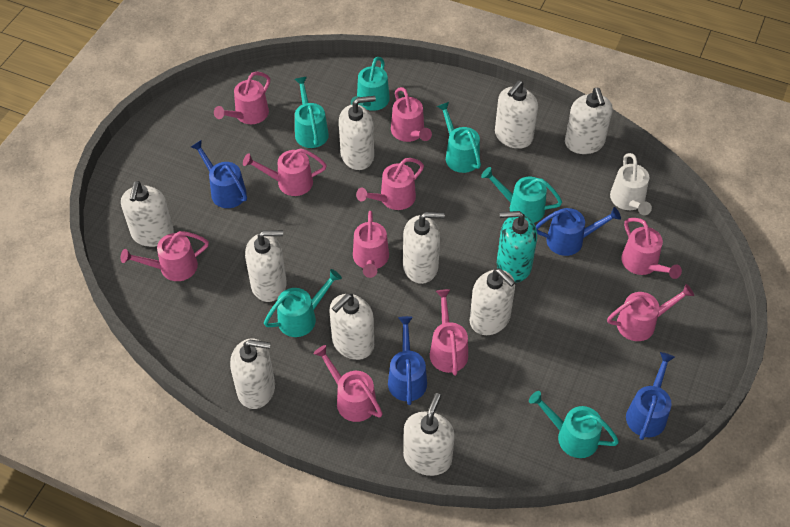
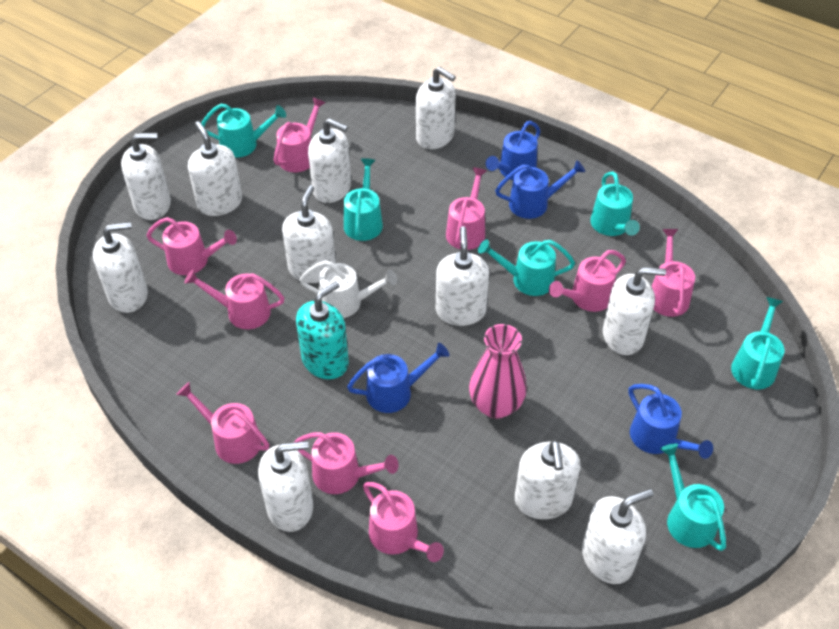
pink vase: none = 0 -> [469,324,527,419] = 1
pink watering can: [121,231,209,281] [214,72,270,124] [243,148,327,196] [313,345,383,422] [353,211,389,278] [356,158,424,210] [391,87,432,142] [430,289,468,376] [607,284,694,341] [621,218,682,279] = 10 -> [146,217,237,275] [176,382,269,464] [184,269,284,329] [274,97,325,172] [294,432,399,494] [363,482,444,562] [446,167,487,250] [549,250,626,312] [651,229,695,317] = 9
white soap dispenser: [121,181,174,247] [230,338,275,409] [245,230,287,302] [329,294,374,360] [339,96,376,170] [403,212,445,284] [403,393,455,476] [470,269,516,335] [495,80,538,149] [565,88,613,154] = 10 -> [93,222,148,313] [121,133,171,220] [188,121,242,216] [258,441,313,532] [282,185,336,283] [308,118,351,203] [416,67,456,149] [436,226,489,326] [515,440,580,519] [582,489,654,584] [603,267,666,355] = 11

